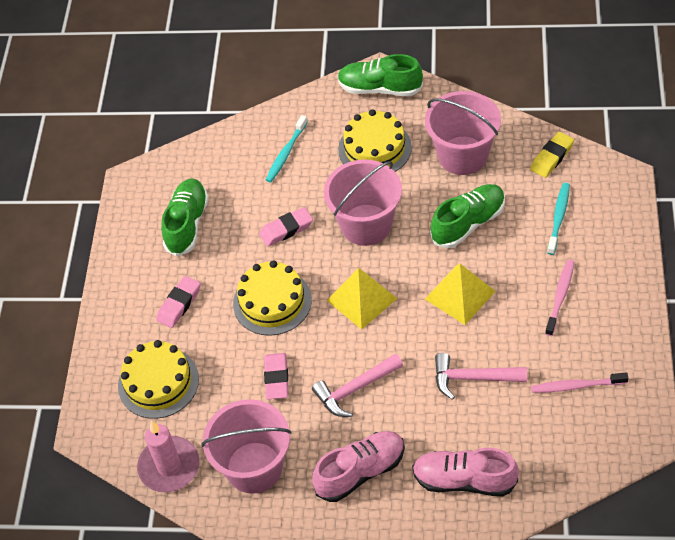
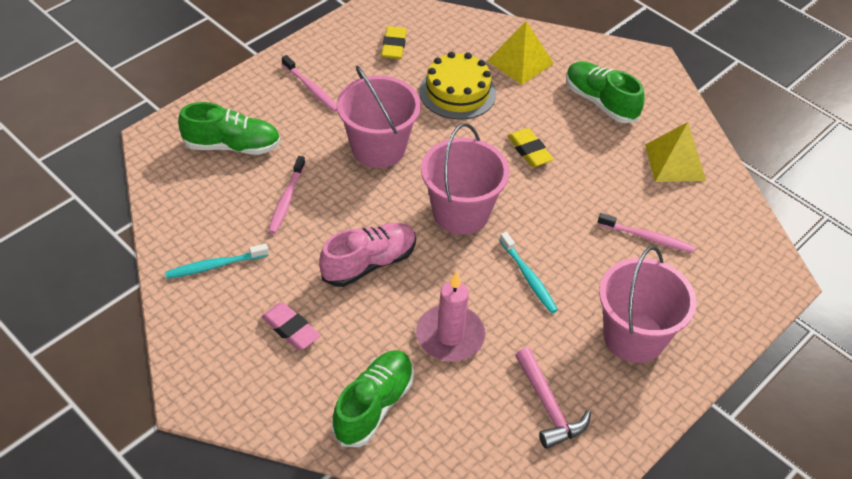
pink eraser: [156,276,201,328] [259,207,313,247] [264,353,289,400] = 3 -> [261,302,321,350] = 1
pink hammer: [312,353,403,417] [435,353,527,400] = 2 -> [515,348,591,449] = 1
pink shoe: [312,431,405,502] [412,448,519,496] = 2 -> [319,223,416,287] = 1
pink toothbrush: [531,372,628,393] [545,259,574,336] = 2 -> [268,156,306,234] [282,55,337,112] [598,213,695,253] = 3
yellow cake: [118,340,199,419] [233,260,312,336] [338,109,412,172] = 3 -> [419,52,496,120] = 1
yellow eraser: [530,132,574,178] = 1 -> [381,26,407,59] [508,128,554,167] = 2

